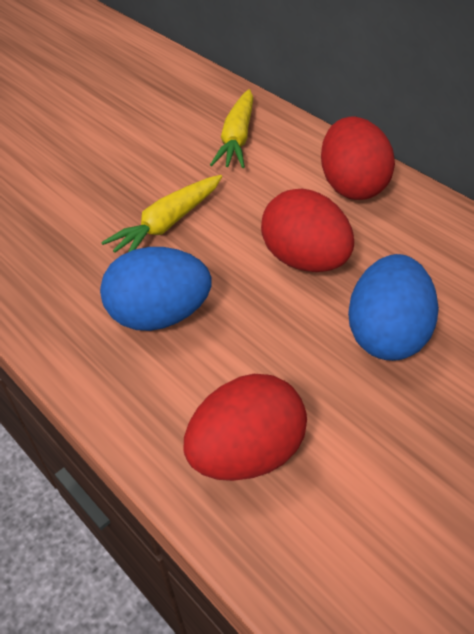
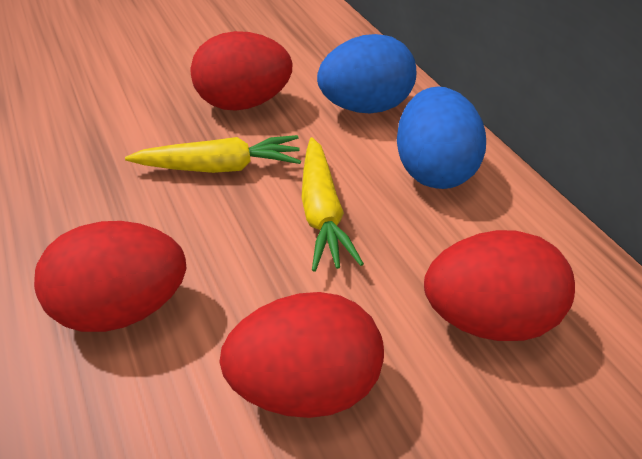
red egg: [184,374,307,481] [261,189,354,272] [321,117,395,200] = 3 -> [34,221,186,332] [190,31,292,111] [220,292,384,418] [424,230,575,341] = 4

